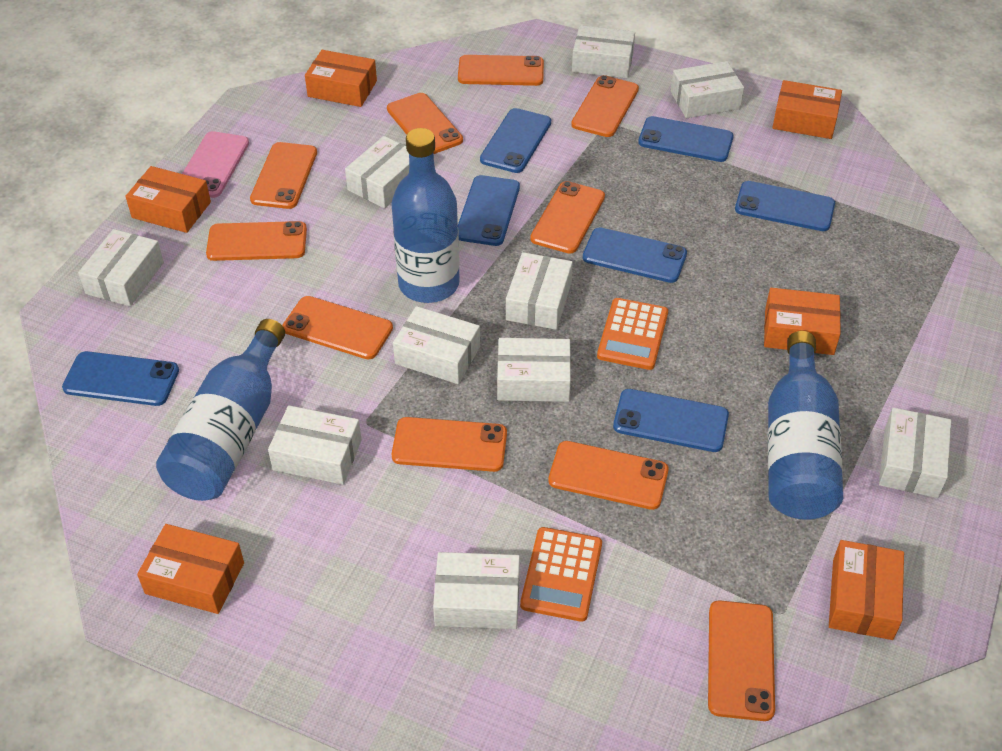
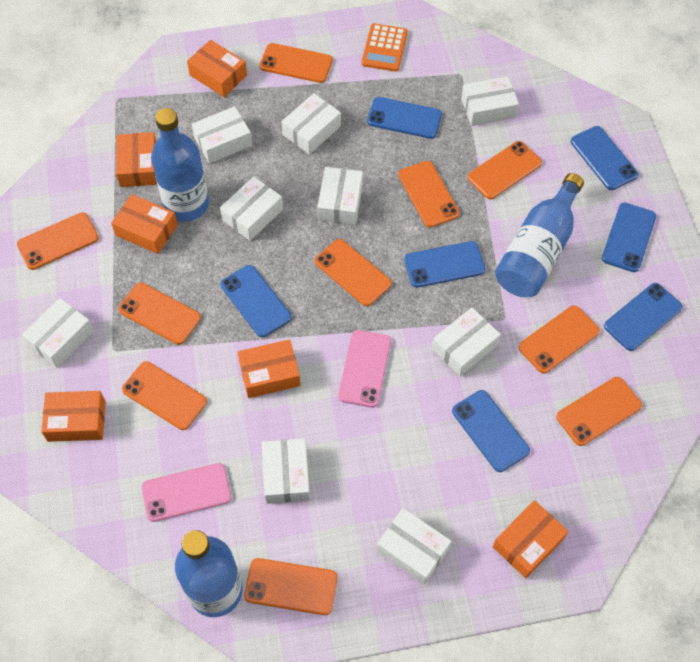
orange calculator: [520,527,602,622] [597,298,668,370] = 2 -> [361,23,408,72] = 1
pink phone: [182,131,249,198] = 1 -> [142,463,232,522] [338,330,391,408] = 2
white box: [78,229,164,306] [268,405,362,485] [345,136,409,208] [393,306,480,384] [433,552,520,629] [497,338,571,402] [506,252,573,330] [572,25,635,78] [671,61,744,118] [879,408,951,498] = 10 -> [22,298,94,368] [192,106,252,164] [220,176,283,241] [262,438,310,504] [281,93,341,154] [317,167,363,224] [377,508,451,584] [432,307,501,376] [461,76,519,126] = 9

